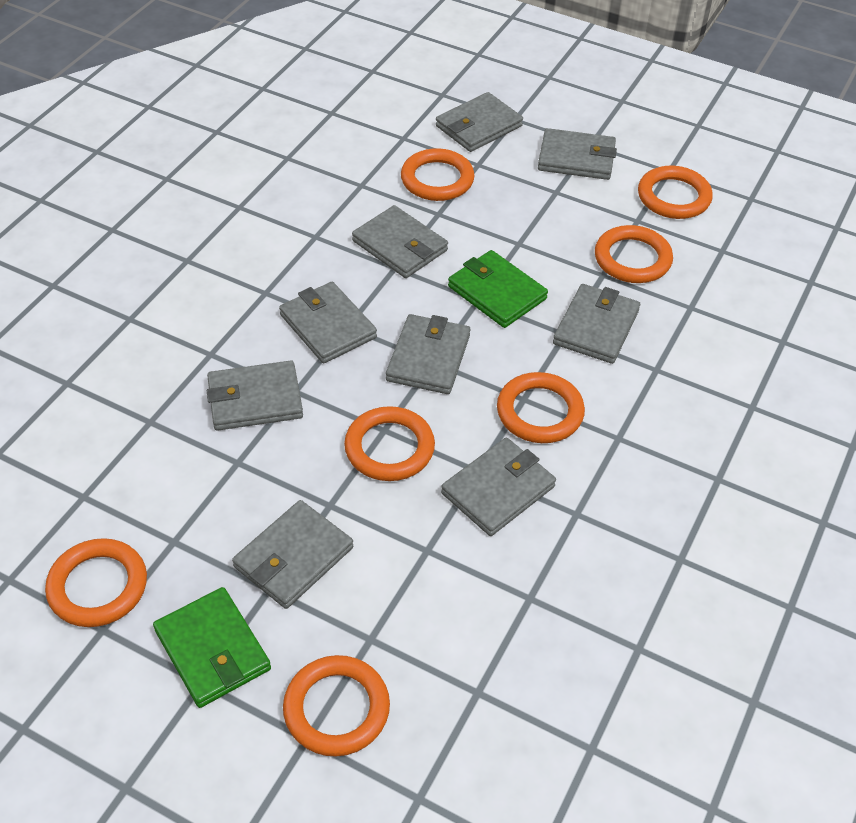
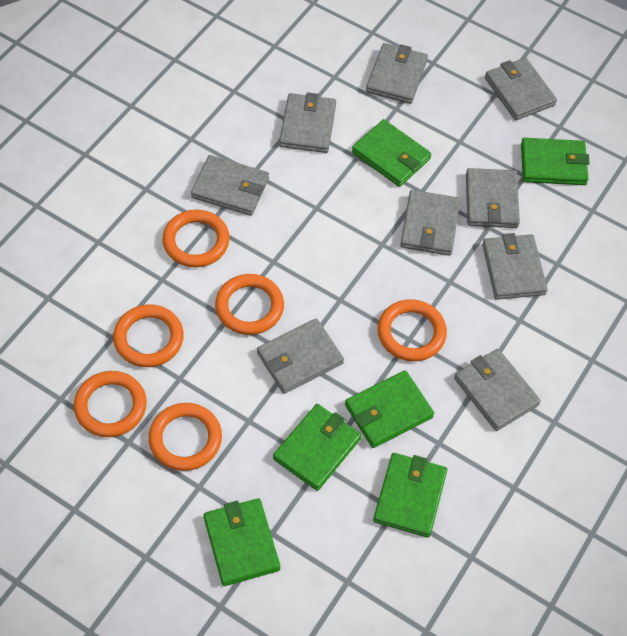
green wallet: [153,587,271,708] [448,250,548,328] = 2 -> [204,498,280,586] [273,404,361,491] [345,370,434,448] [352,119,431,187] [373,453,447,538] [521,138,590,185] = 6
orange ring: [45,538,147,627] [283,655,390,757] [344,406,435,481] [401,148,475,201] [497,372,585,443] [595,225,673,283] [638,166,713,219] = 7 -> [74,371,147,437] [113,305,184,367] [148,403,222,471] [162,210,230,267] [215,274,284,335] [377,299,447,361] = 6

